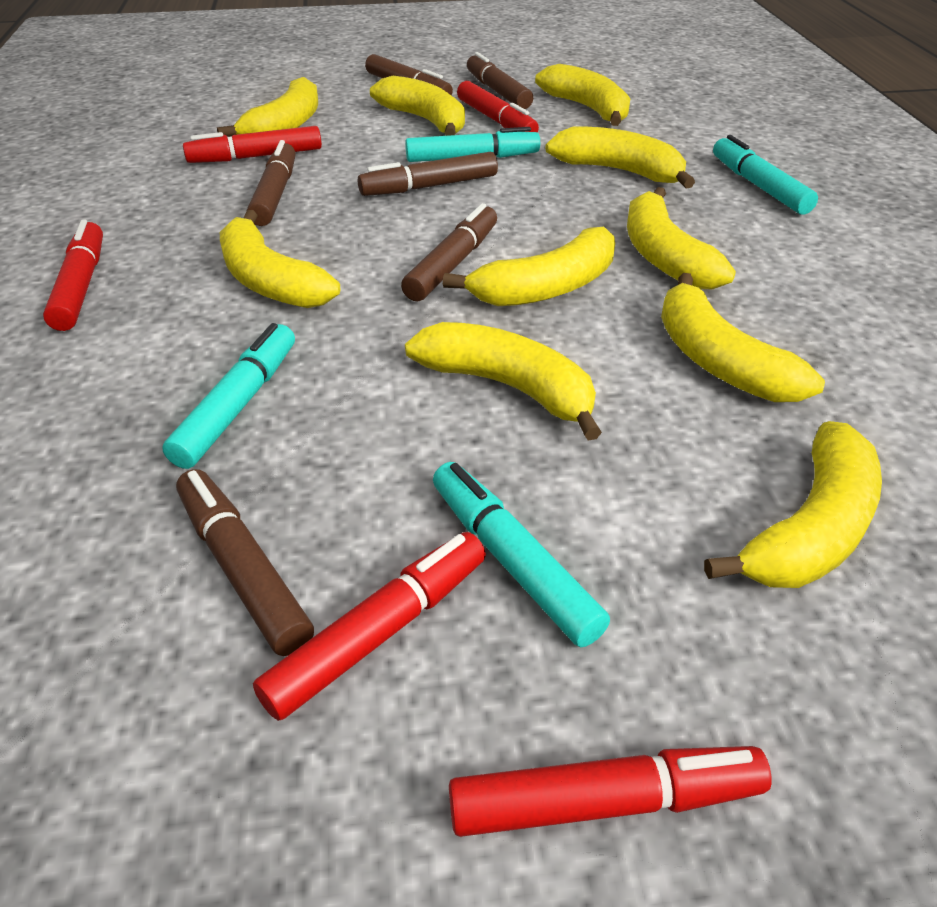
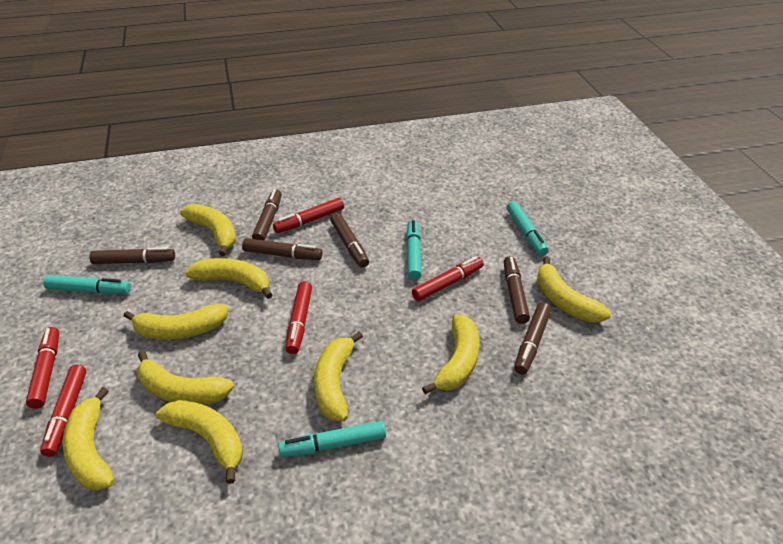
yellow banana: [217,77,318,137] [220,210,340,308] [370,76,465,136] [405,322,602,441] [443,227,615,306] [535,64,630,126] [545,127,695,189] [627,187,736,289] [661,273,825,402] [704,421,882,588] = 10 -> [63,387,114,491] [123,304,229,340] [137,351,234,405] [156,400,243,484] [180,204,236,256] [185,258,273,299] [314,331,363,421] [422,314,479,394] [537,256,611,322] = 9

